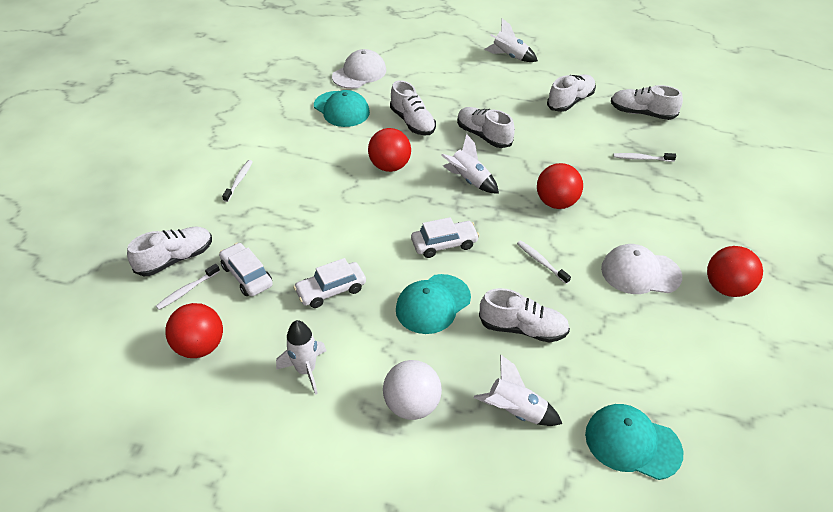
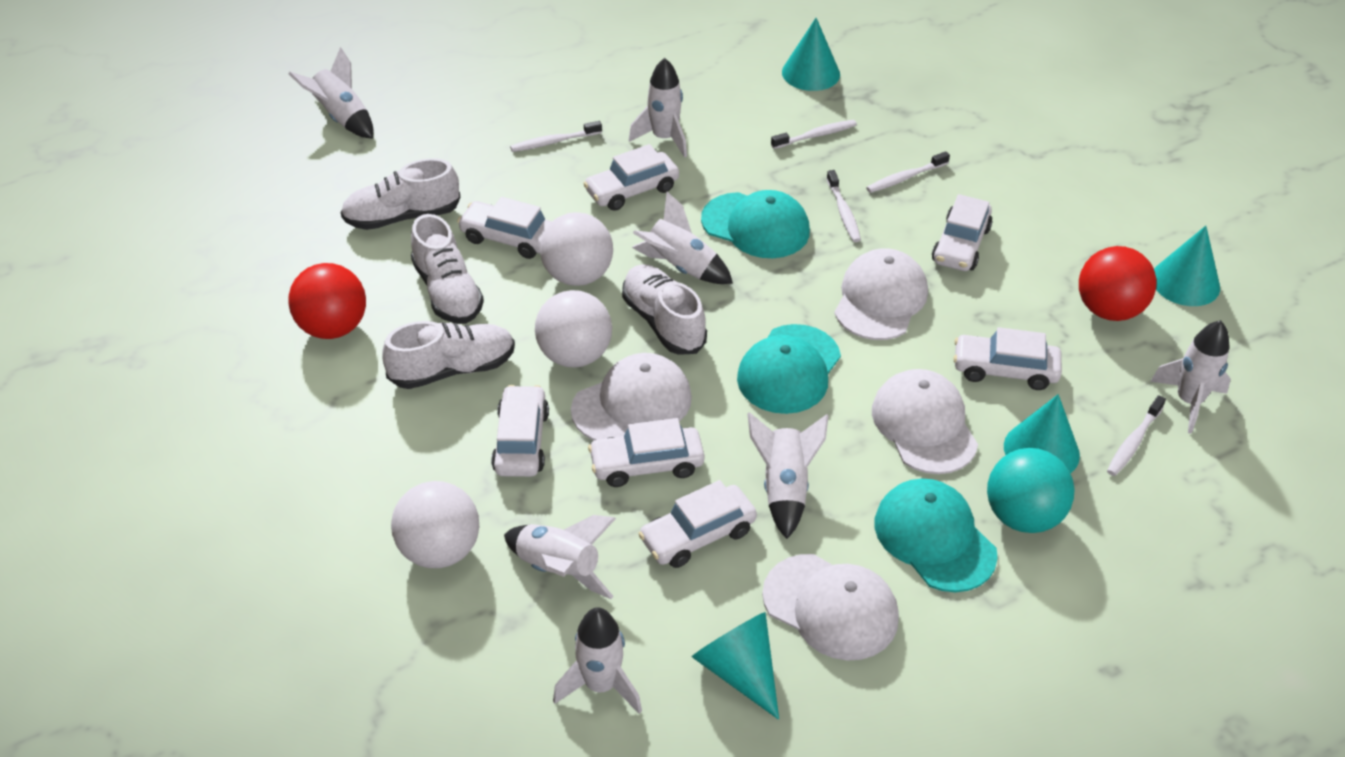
red ball: [165,303,223,358] [368,128,411,172] [537,163,583,209] [707,246,763,297] = 4 -> [288,263,366,339] [1079,246,1157,321] = 2
turquoise ball: none = 0 -> [987,448,1075,533] = 1
turquoise cone: none = 0 -> [692,612,779,720] [782,18,840,91] [1004,394,1080,474] [1154,226,1220,306] = 4
white ball: [383,360,442,420] = 1 -> [391,481,479,568] [535,290,612,368] [540,212,613,286] = 3
white cap: [332,49,386,89] [601,244,682,294] = 2 -> [571,353,692,440] [762,554,899,661] [834,248,928,340] [872,369,978,474] = 4
white car: [219,243,273,296] [293,258,366,308] [411,217,479,258] = 3 -> [457,197,552,259] [491,385,549,477] [583,144,679,211] [588,418,704,487] [638,480,757,568] [932,194,993,271] [953,327,1062,390] = 7
white rocket: [276,320,326,395] [441,134,499,194] [474,355,562,426] [484,18,538,62] = 4 -> [289,47,373,139] [504,515,616,599] [553,607,642,714] [629,58,687,158] [632,192,733,284] [747,412,829,539] [1150,320,1231,434] = 7
white shoe: [127,227,212,276] [390,80,436,136] [457,107,515,148] [479,288,570,342] [547,74,596,112] [611,85,683,120] = 6 -> [341,158,460,230] [382,321,515,389] [411,214,484,324] [622,264,707,355] = 4
white toothbrush: [156,264,220,310] [222,160,253,202] [517,241,571,284] [613,153,676,162] = 4 -> [510,121,602,152] [771,120,857,149] [826,170,861,242] [866,151,950,193] [1107,395,1166,476] = 5

